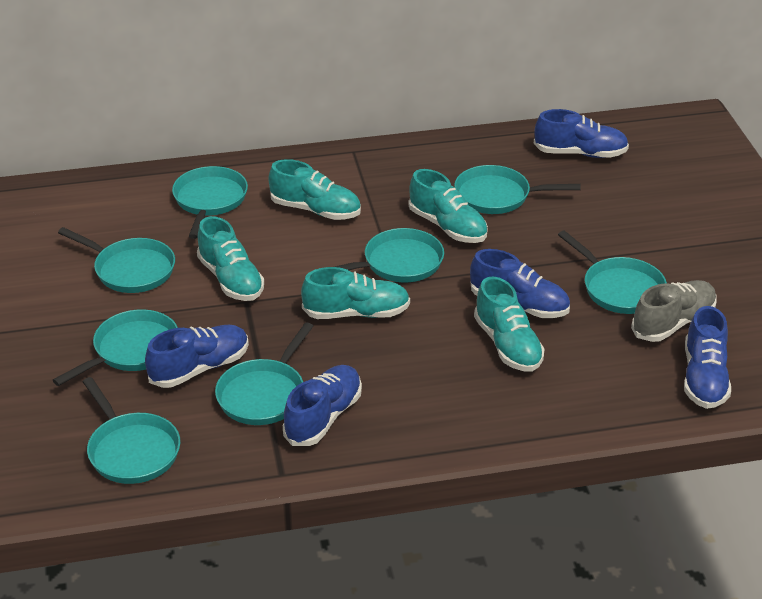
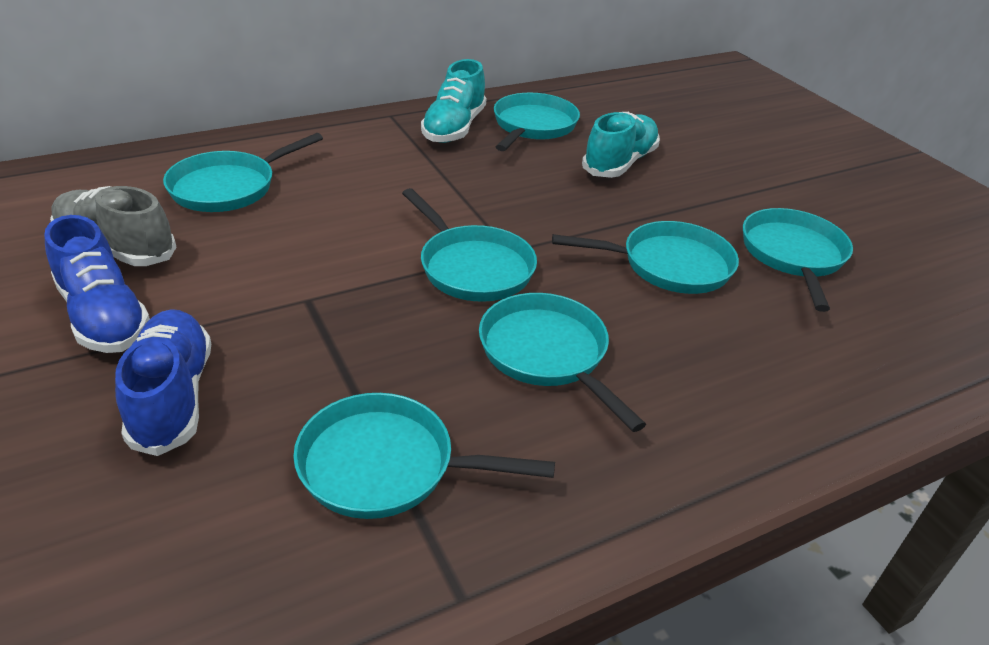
blue shoe: [145,325,249,388] [283,365,362,446] [470,249,570,318] [534,109,629,158] [684,306,731,409] = 5 -> [44,215,150,353] [115,309,211,456] = 2
turquoise pan: [53,309,178,386] [58,227,175,293] [83,377,180,484] [172,166,248,239] [215,322,313,425] [335,228,444,282] [454,165,581,214] [558,230,667,314] = 8 -> [163,133,323,212] [293,393,555,519] [402,188,537,302] [479,293,646,432] [494,93,580,151] [552,221,739,294] [743,208,853,312] = 7
turquoise shoe: [197,216,264,301] [269,159,361,220] [301,267,410,319] [409,169,488,243] [474,276,545,372] = 5 -> [421,59,486,143] [582,112,660,178] = 2

